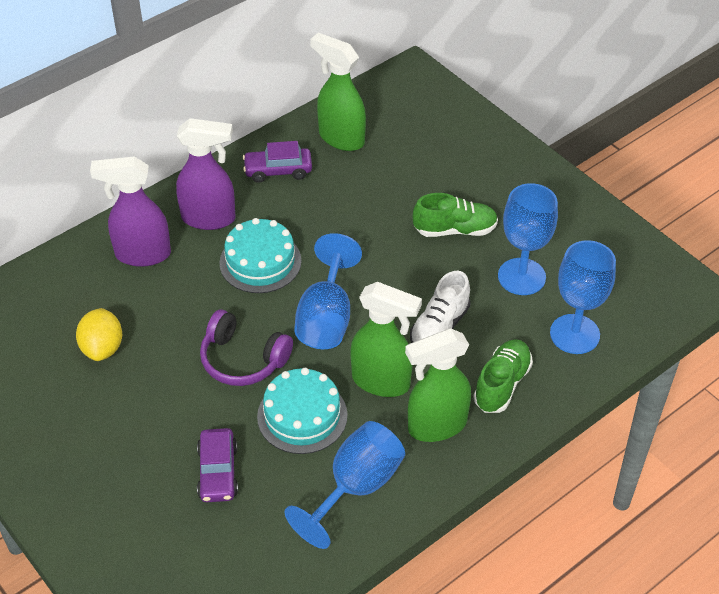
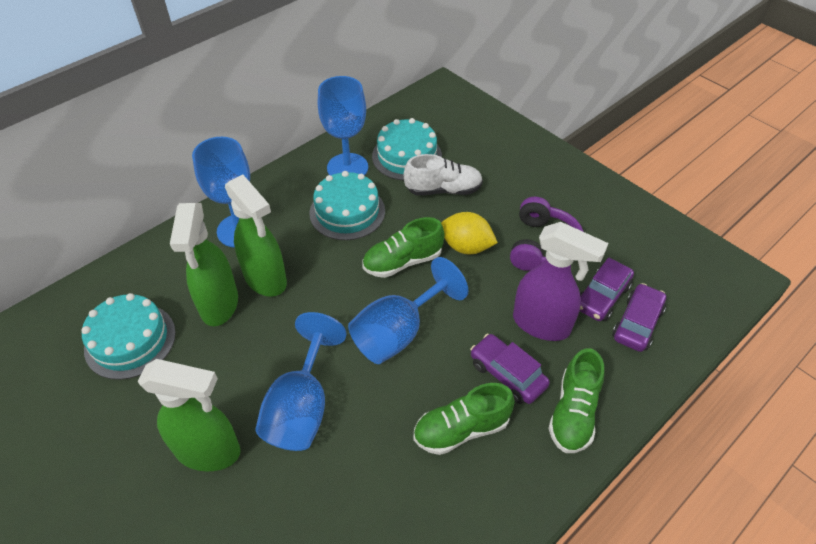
green shoe: [413,193,498,237] [473,339,533,413] = 2 -> [362,217,445,278] [413,383,515,455] [548,348,604,453] = 3
purple car: [197,428,238,502] [243,141,312,183] = 2 -> [470,334,550,404] [580,258,634,321] [612,283,666,352] = 3
purple spray bottle: [90,156,171,267] [176,118,236,230] = 2 -> [513,222,608,341] = 1
turquoise cake: [219,218,302,293] [257,368,348,454] = 2 -> [81,293,176,380] [309,171,385,240] [372,118,442,181] = 3

